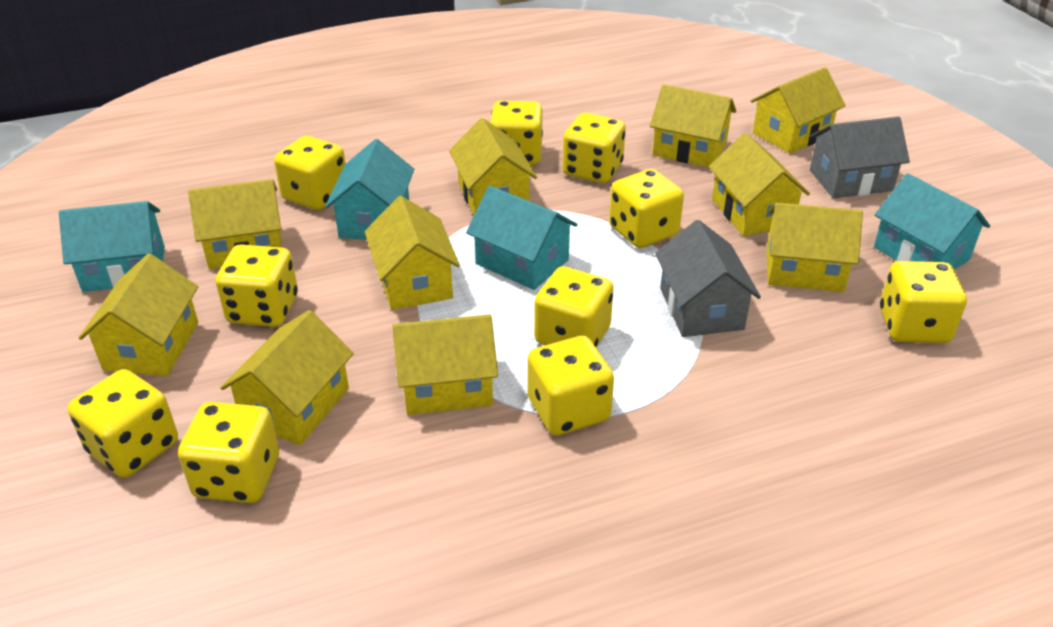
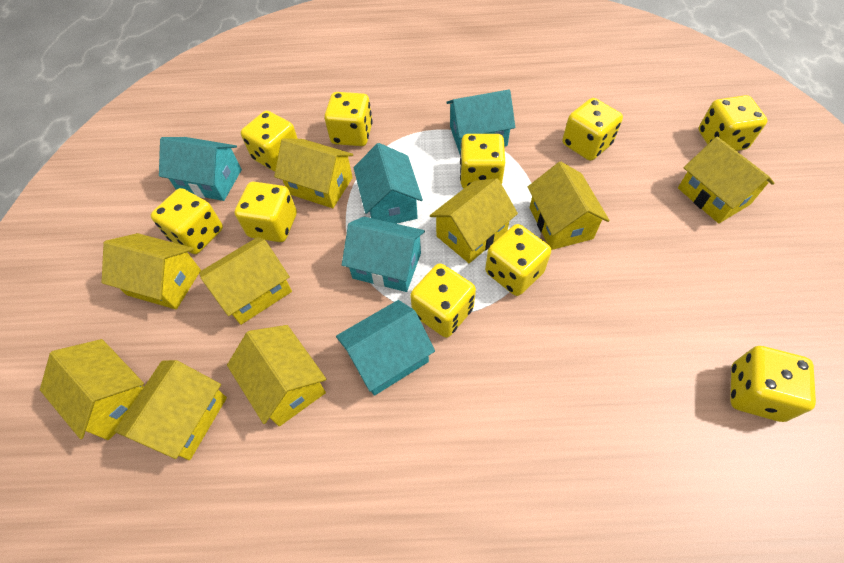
grey house: [655,220,761,337] [810,117,910,199] = 2 -> none = 0
turquoise house: [59,201,165,292] [325,139,414,240] [466,186,578,290] [874,173,990,270] = 4 -> [159,137,242,201] [336,300,435,396] [342,217,425,292] [353,143,423,224] [446,90,515,154] = 5
yellow house: [79,253,198,376] [188,179,282,269] [220,310,354,445] [365,196,460,310] [392,314,498,415] [449,118,537,215] [650,84,736,168] [709,133,810,236] [751,67,846,154] [767,203,863,292] = 10 -> [40,339,144,440] [102,233,201,309] [114,360,227,460] [199,237,292,325] [227,325,326,426] [274,138,353,208] [430,178,518,263] [528,161,610,250] [678,137,775,224] = 9

